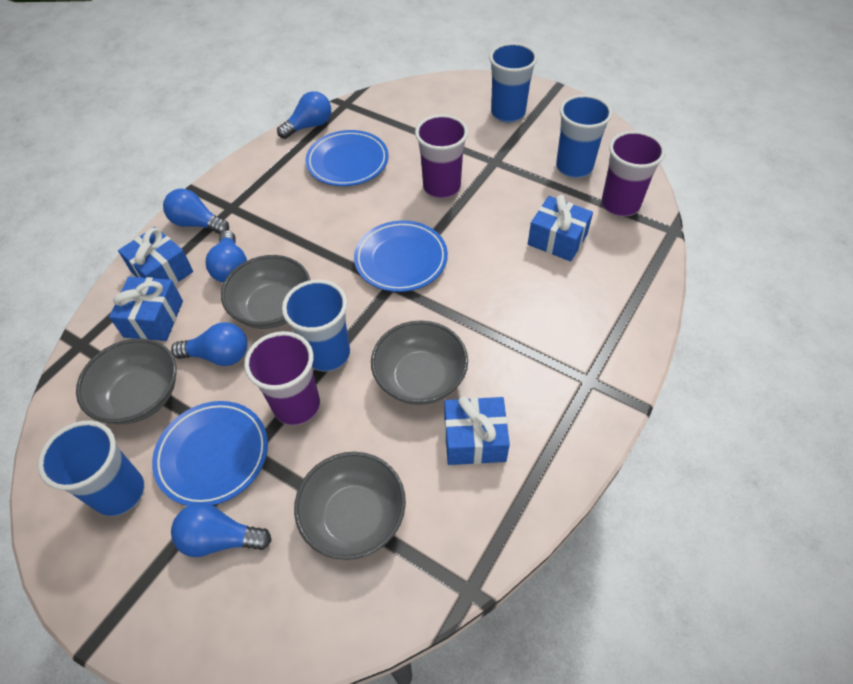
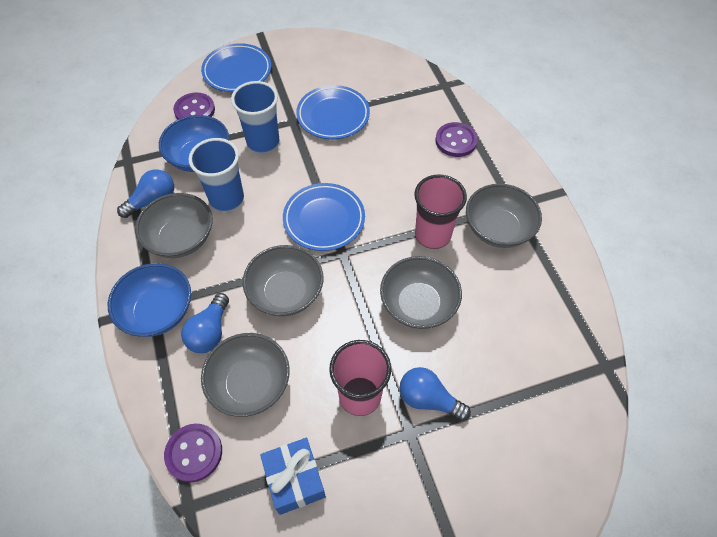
blue bowl: none = 0 -> [108,263,191,337] [159,115,229,172] = 2
blue cup: [38,420,144,516] [282,280,350,371] [489,43,538,123] [556,94,613,178] = 4 -> [189,138,244,211] [231,81,280,153] = 2
blue gift: [109,277,183,341] [118,227,193,285] [444,396,510,465] [528,195,593,262] = 4 -> [260,438,326,515] = 1
blue light bulb: [163,189,229,234] [171,322,248,366] [171,503,272,557] [206,230,247,283] [277,91,331,139] = 5 -> [117,169,174,218] [181,293,229,353] [400,367,471,421] = 3
grey bowl: [76,338,177,425] [221,255,310,329] [294,452,406,560] [371,320,468,405] = 4 -> [135,193,212,258] [201,333,290,417] [243,245,324,317] [380,256,462,329] [466,184,542,248] = 5
pink cup: none = 0 -> [329,340,391,416] [414,174,467,249] = 2
purple button: none = 0 -> [164,424,222,482] [173,92,215,120] [435,122,478,157] = 3
purple cup: [244,331,320,425] [415,114,468,198] [601,131,665,217] = 3 -> none = 0

